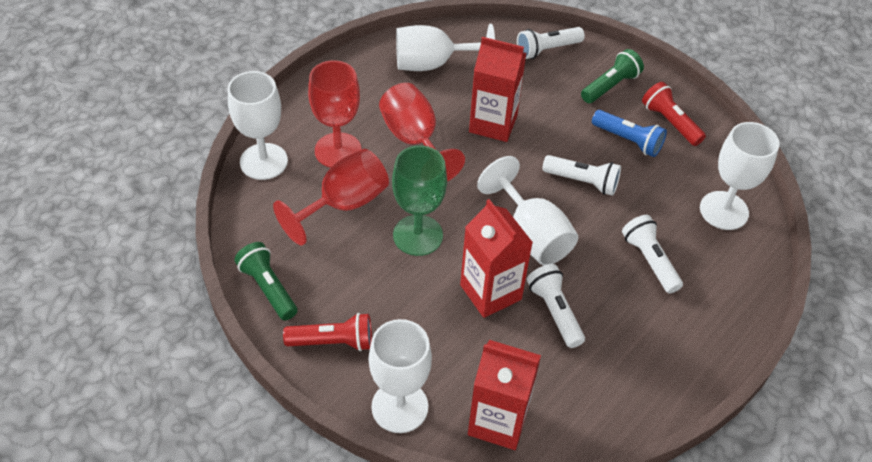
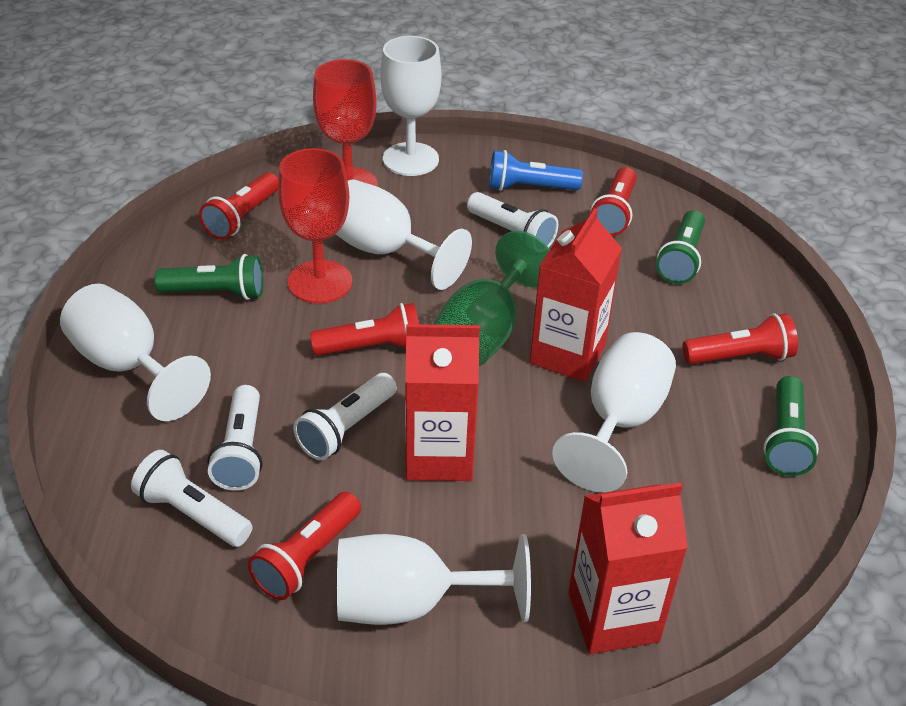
green flashlight: [234,242,298,321] [581,49,644,103] = 2 -> [154,254,263,300] [656,210,705,284] [763,376,819,476] = 3
red flashlight: [283,313,372,351] [642,82,706,146] = 2 -> [199,172,279,239] [248,492,361,600] [310,303,419,356] [590,167,637,236] [682,313,798,364] = 5
red goblet: [273,149,389,246] [308,60,362,168] [379,83,465,182] = 3 -> [278,148,352,304] [313,59,378,187] = 2

